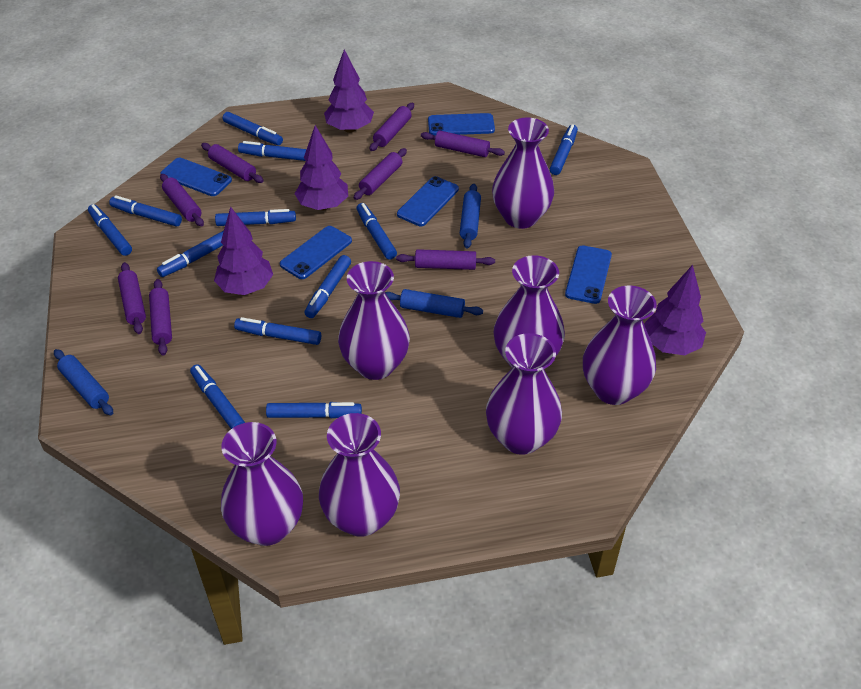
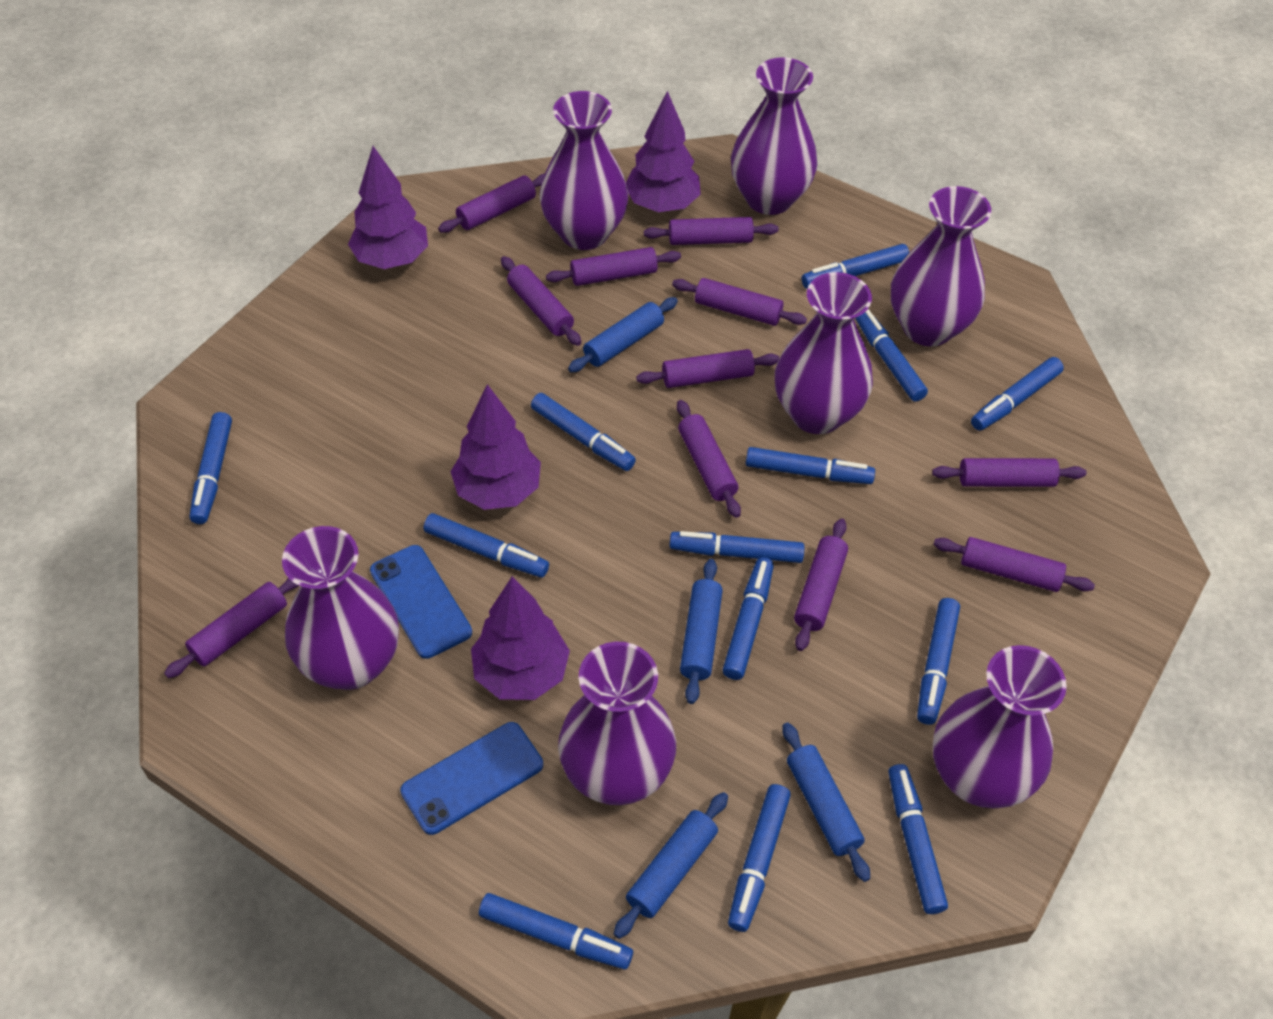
blue marker: [88,204,132,256] [109,195,182,227] [157,231,224,277] [190,364,245,429] [215,209,296,226] [223,112,283,145] [234,317,321,345] [238,141,306,161] [266,402,362,418] [304,255,351,318] [356,203,397,260] [550,124,578,175] = 12 -> [190,412,232,524] [424,513,549,577] [479,893,633,969] [531,393,636,471] [669,531,804,563] [723,557,774,680] [728,784,791,932] [746,447,875,484] [802,244,909,289] [855,309,928,402] [888,764,948,914] [917,598,960,725] [971,357,1064,431] = 13
blue phone: [160,158,232,196] [280,226,352,279] [397,176,459,226] [428,113,495,135] [565,245,612,304] = 5 -> [370,545,472,659] [400,722,543,835] = 2
blue rolling pin: [54,349,113,415] [385,289,483,318] [460,184,481,248] = 3 -> [568,297,678,372] [614,792,728,939] [680,559,723,704] [782,722,870,882] = 4
purple rolling pin: [118,262,146,334] [149,279,172,355] [160,174,204,226] [201,143,264,183] [354,148,407,200] [370,103,414,151] [396,249,495,270] [421,130,505,157] = 8 -> [164,578,299,678] [438,174,544,233] [501,256,581,346] [546,247,681,286] [636,349,779,388] [644,217,779,245] [672,278,807,326] [677,400,741,518] [794,519,848,651] [932,458,1086,487] [933,537,1095,592] = 11

